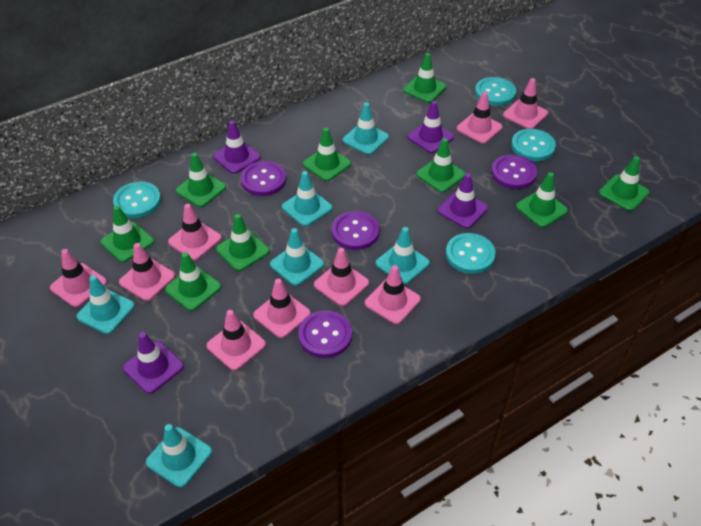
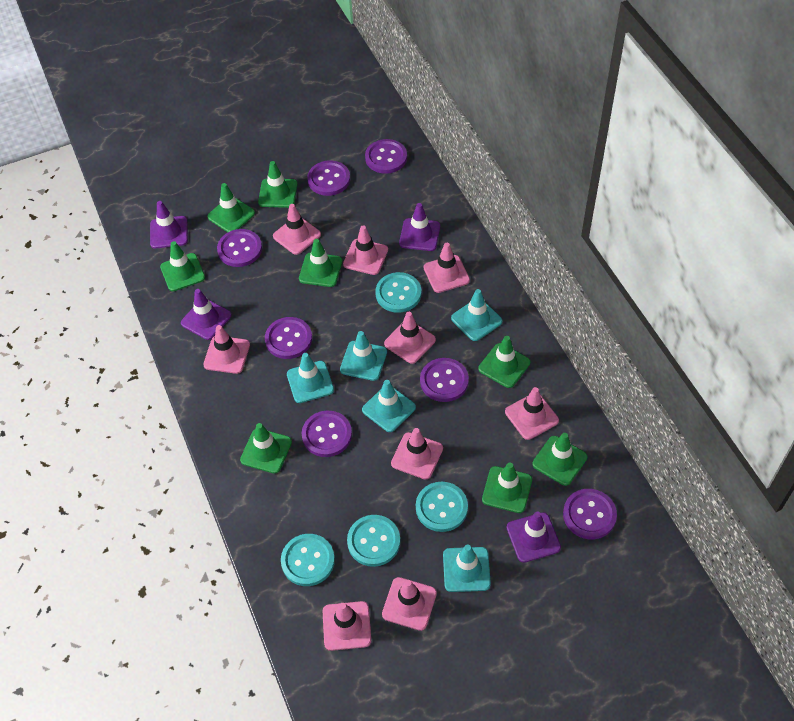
green traffic cone: [101,205,154,262] [165,252,221,311] [176,153,226,207] [216,214,269,271] [303,128,351,181] [403,53,446,103] [416,138,465,192] [516,172,568,228] [599,156,649,211] = 9 -> [160,241,205,291] [207,183,255,232] [240,423,292,474] [258,161,298,208] [299,239,342,287] [478,336,530,388] [482,462,532,513] [532,433,587,486] = 8
purple button: [241,161,286,196] [298,310,352,358] [332,211,379,250] [491,155,537,189] = 4 -> [217,229,262,267] [265,317,312,359] [302,411,352,457] [307,160,350,196] [365,139,407,174] [420,358,469,402] [563,489,617,539] = 7
turquoise traffic cone: [76,275,135,334] [146,424,212,488] [270,228,324,286] [282,171,332,226] [343,102,389,155] [376,227,430,285] = 6 -> [287,353,334,403] [340,331,387,381] [362,380,416,432] [443,544,491,592] [451,289,502,341] = 5

